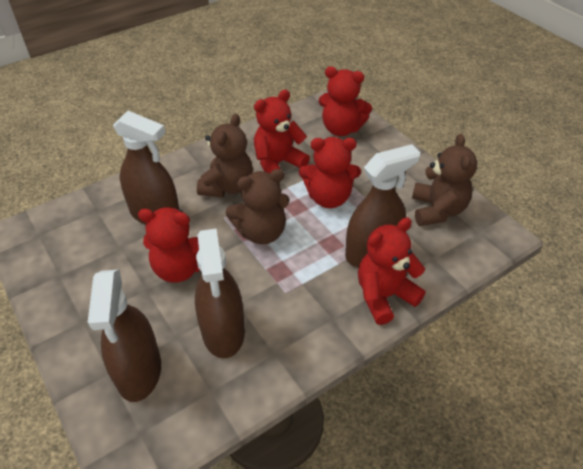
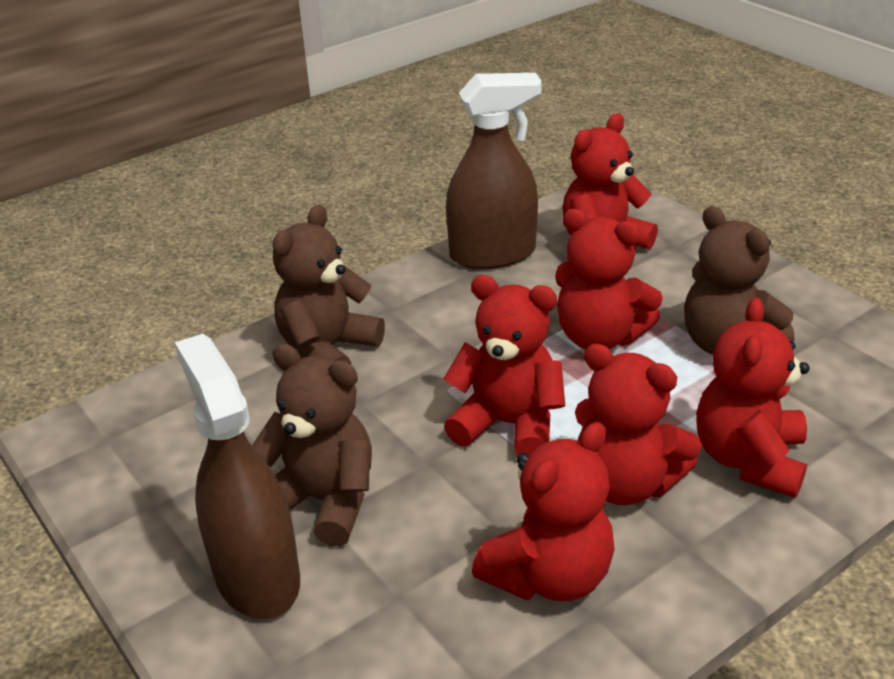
brown spray bottle: [88,269,161,402] [113,111,179,225] [195,228,245,358] [345,144,421,267] = 4 -> [175,334,300,619] [446,73,542,269] = 2
red teddy bear: [138,207,200,283] [254,89,310,173] [299,137,361,208] [318,66,372,136] [358,217,426,325] = 5 -> [443,275,565,456] [472,422,615,601] [555,209,663,349] [563,113,658,250] [575,344,702,505] [696,298,810,498] = 6

